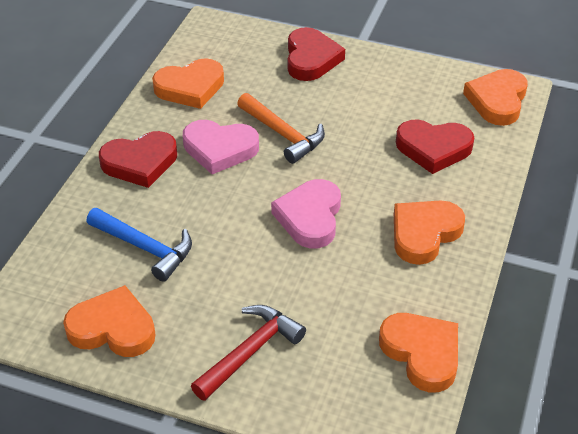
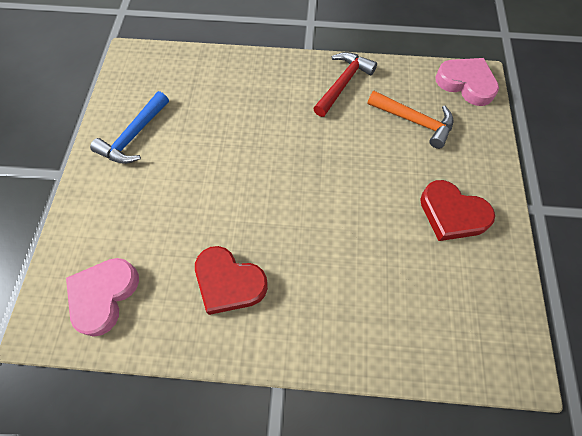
orange heart: [63,285,155,357] [152,58,224,109] [379,313,458,393] [394,200,465,265] [463,69,528,126] = 5 -> none = 0
red heart: [99,131,177,188] [288,27,345,81] [396,119,474,174] = 3 -> [195,246,268,315] [420,180,495,241] = 2

